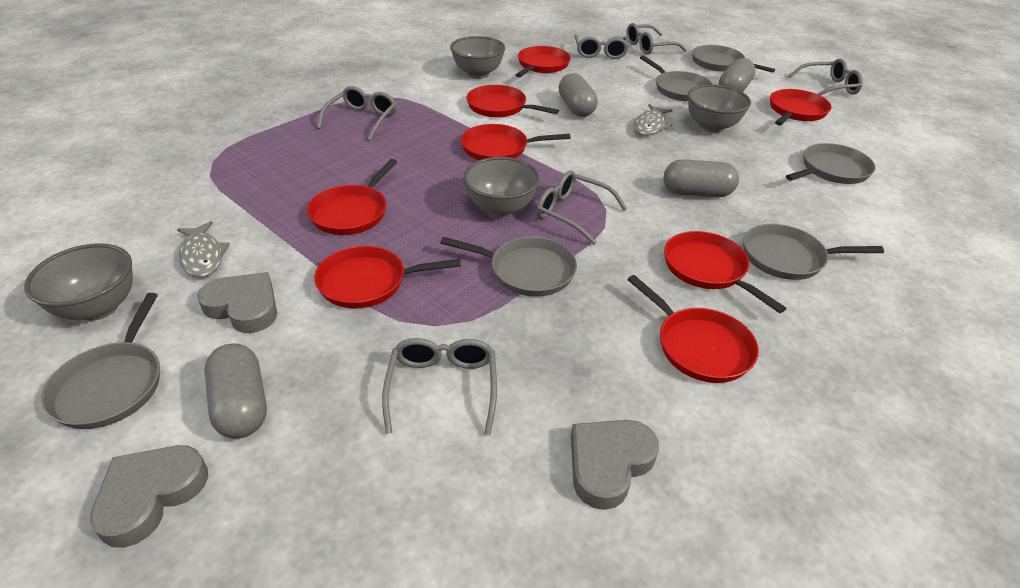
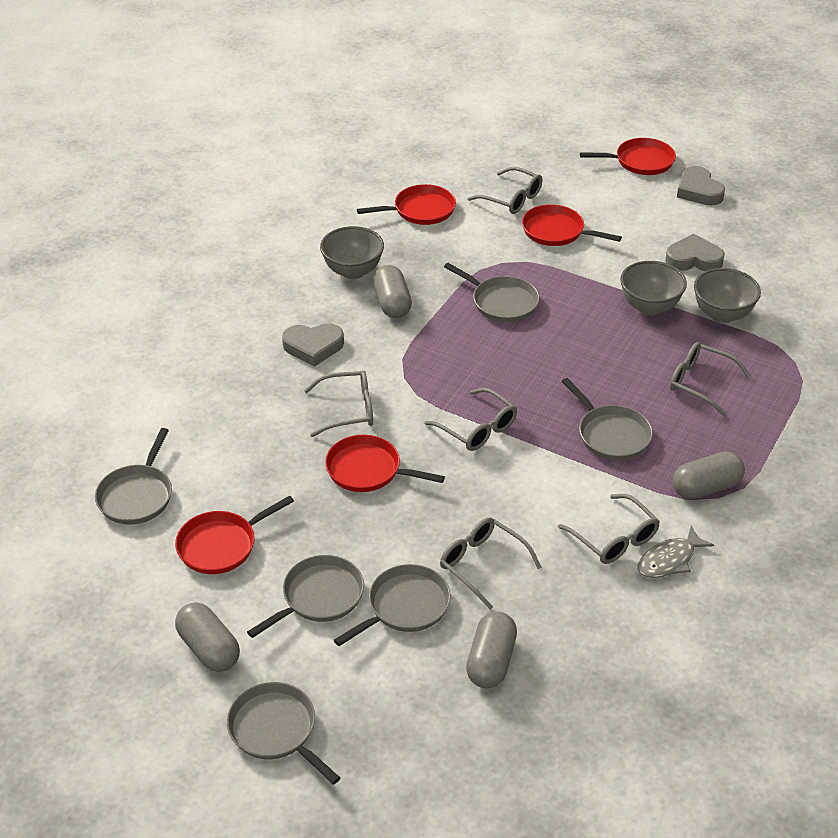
grey bowl: [24,243,133,321] [450,36,505,79] [463,157,540,218] [688,84,751,133] = 4 -> [320,226,384,279] [620,261,687,315] [694,268,761,323] = 3
grey fish: [177,221,230,278] [634,104,673,136] = 2 -> [638,526,714,578] = 1
red pan: [307,159,397,235] [314,246,461,308] [461,124,571,160] [466,85,559,117] [516,46,571,77] [627,275,759,383] [664,231,786,313] [770,89,832,125] = 8 -> [175,495,294,574] [325,435,445,492] [357,184,456,225] [522,204,622,246] [580,138,676,175] = 5

